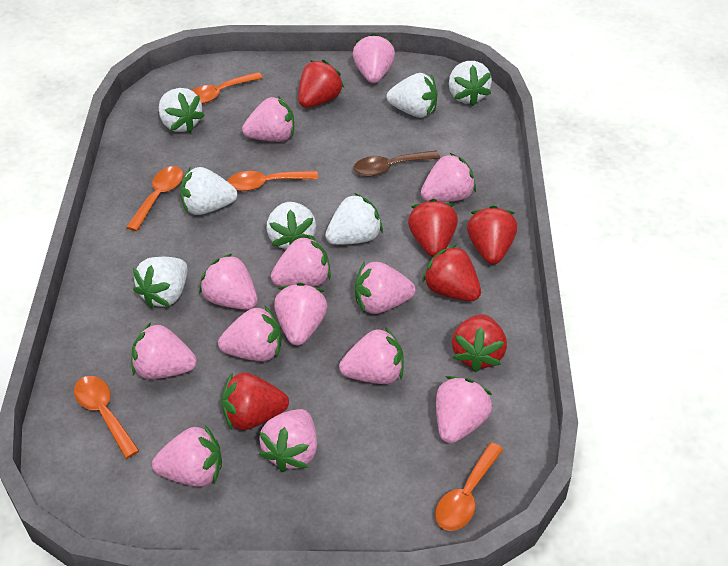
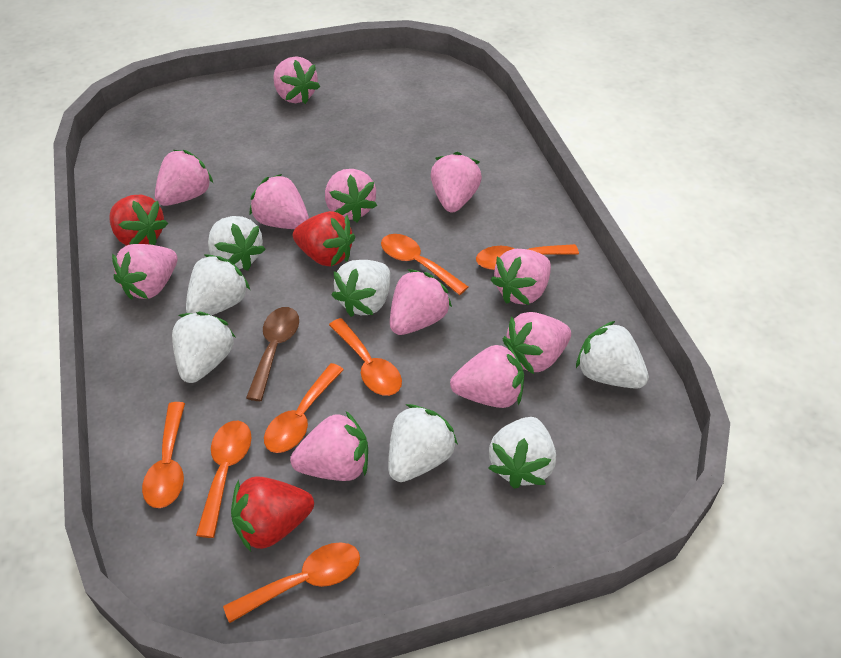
orange spoon: [74,376,139,459] [126,166,183,231] [191,72,263,104] [227,171,318,191] [435,442,504,531] = 5 -> [142,402,185,508] [196,421,252,538] [223,542,360,623] [264,363,344,453] [329,318,402,396] [381,234,468,295] [476,244,579,270] = 7
pink strawberry: [131,322,197,379] [152,424,222,487] [199,253,258,310] [218,306,281,361] [242,96,294,142] [259,409,317,472] [271,235,331,287] [274,282,328,345] [339,327,404,384] [353,33,395,83] [355,261,416,314] [421,153,476,202] [436,376,493,443] = 13 -> [112,244,177,300] [155,150,213,206] [249,174,309,229] [273,56,320,104] [290,411,368,481] [325,169,377,222] [390,269,452,335] [430,152,482,212] [450,344,524,408] [491,249,551,305] [503,312,571,374] = 11
red strawberry: [221,372,289,430] [298,60,344,108] [408,199,458,257] [422,244,481,301] [452,314,507,372] [467,205,517,264] = 6 -> [110,195,168,246] [231,476,314,551] [293,211,355,267] = 3

